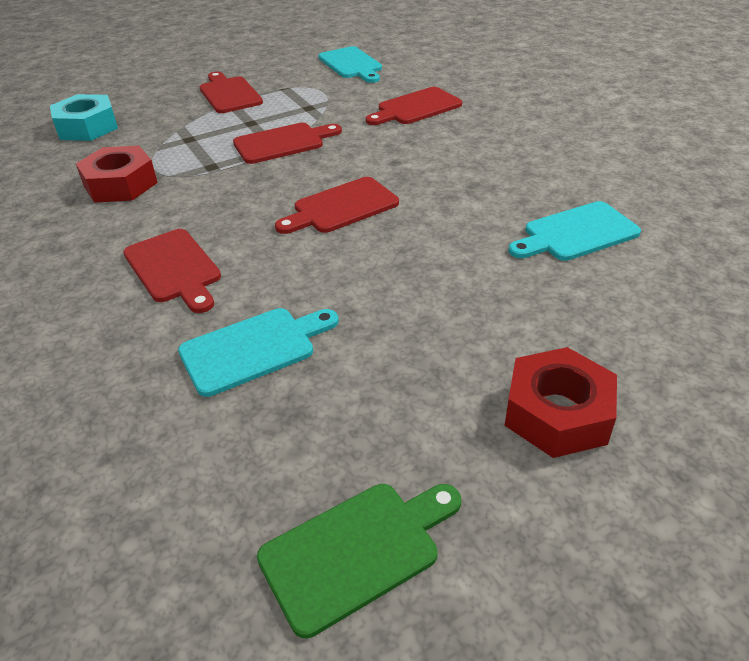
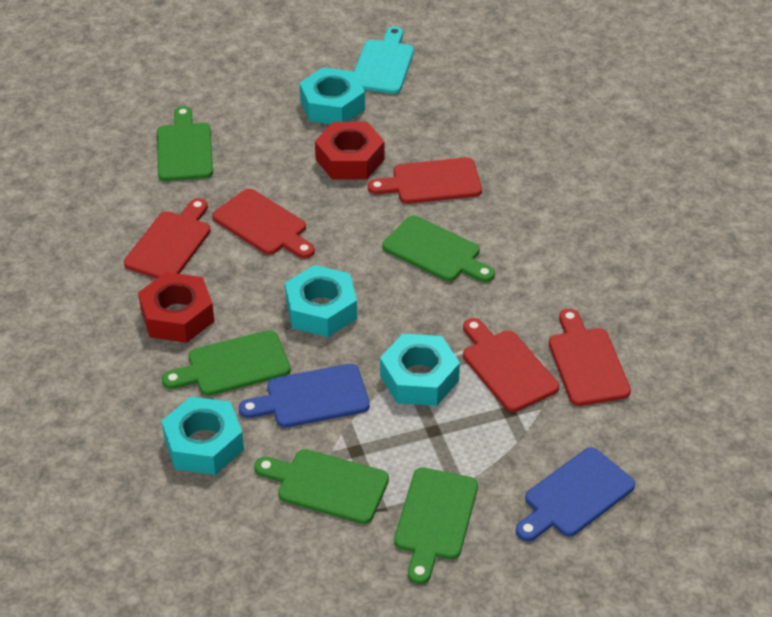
blue cutting board: none = 0 -> [239,364,370,428] [516,447,635,541] = 2
green cutting board: [257,484,461,638] = 1 -> [157,106,213,181] [162,330,291,396] [254,449,389,524] [382,216,495,282] [394,468,478,584] = 5
turquoise cutting board: [178,308,339,397] [318,46,382,83] [509,201,641,261] = 3 -> [354,26,414,94] = 1
turquoise nut: [50,94,118,141] = 1 -> [161,397,244,475] [285,265,357,337] [299,67,365,124] [380,334,460,406] = 4

